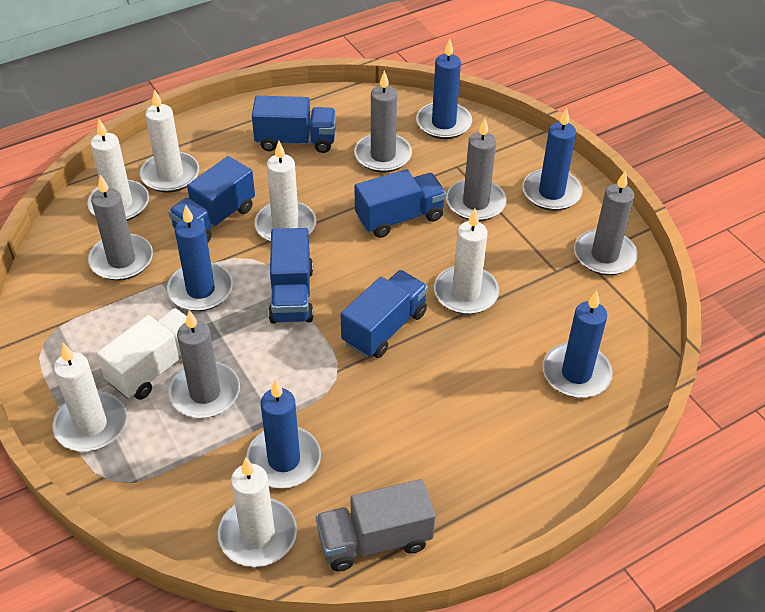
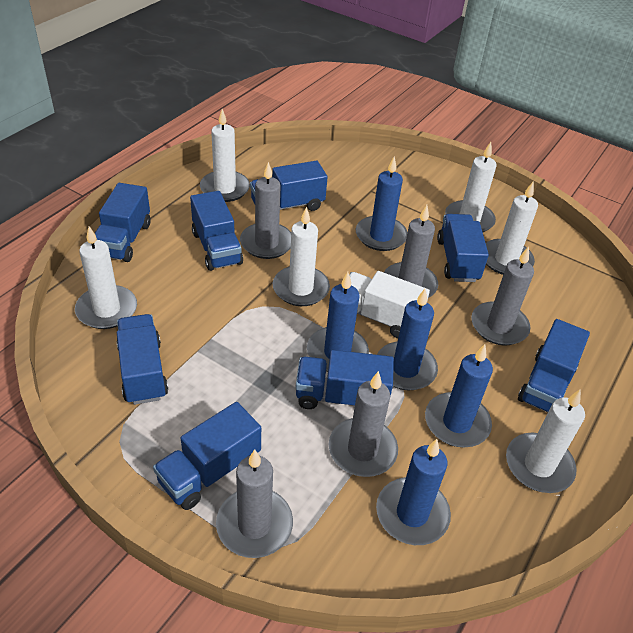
blue truck: [168,156,255,242] [252,96,336,153] [268,228,314,324] [341,270,428,358] [355,169,446,238] = 5 -> [94,183,151,262] [116,314,168,405] [153,402,261,510] [190,191,243,271] [250,161,327,211] [295,350,394,409] [437,214,489,282] [518,319,590,412] = 8
grey truck: [316,479,436,572] = 1 -> none = 0

